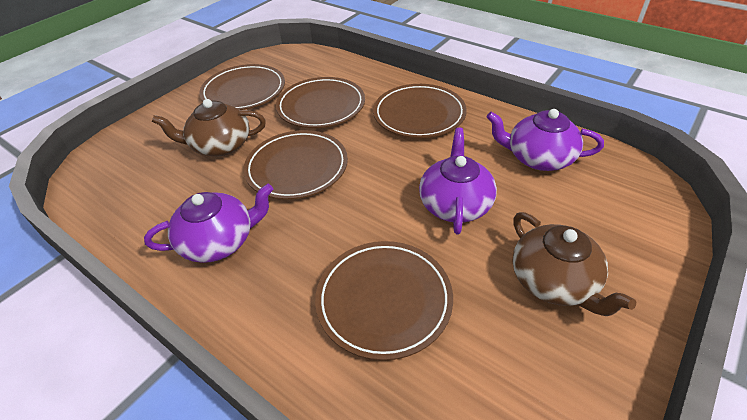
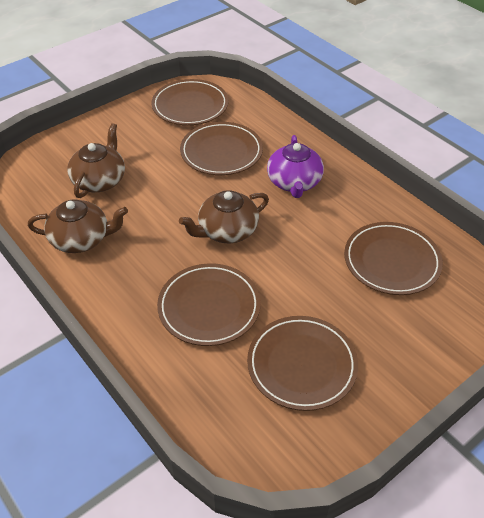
brown teapot: [152,99,266,156] [513,212,636,316] = 2 -> [28,199,128,253] [67,123,125,198] [179,190,269,243] = 3
purple teapot: [144,184,274,263] [419,128,497,235] [486,109,604,171] = 3 -> [267,135,324,198] = 1

